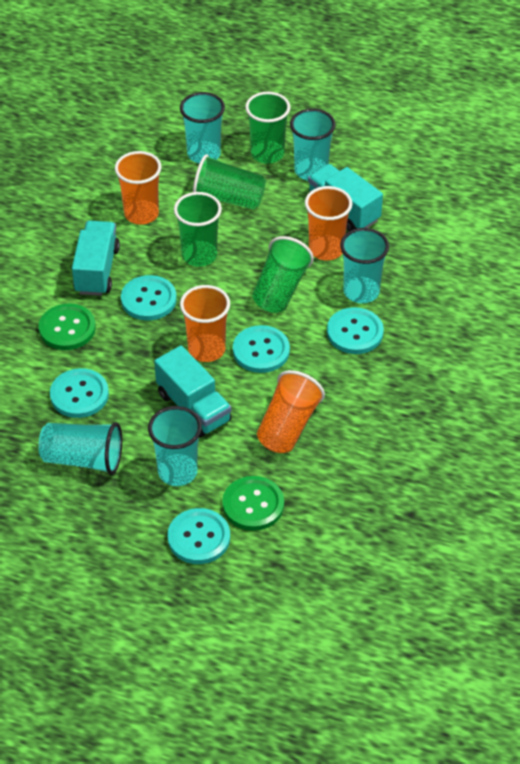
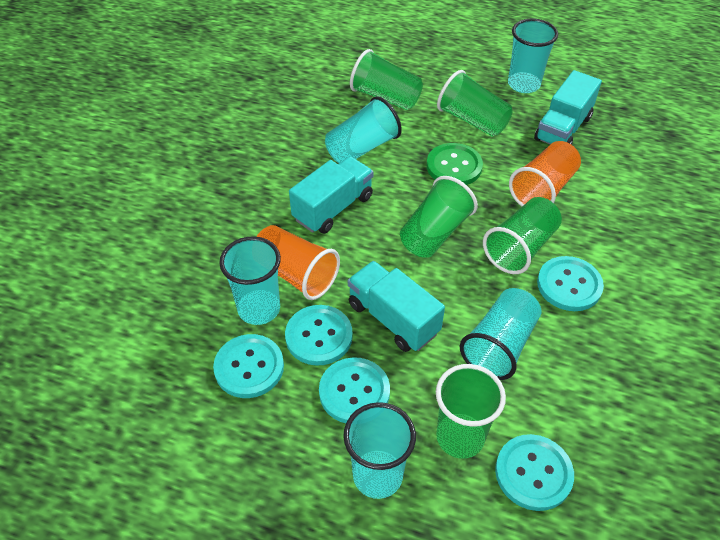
green button: [39,304,96,350] [222,476,284,531] = 2 -> [427,143,483,185] = 1
green cup: [174,192,222,266] [193,154,266,209] [245,92,291,164] [252,236,314,313] = 4 -> [350,49,423,110] [400,176,478,258] [436,364,506,459] [437,70,513,137] [483,197,562,274] = 5
orange cup: [115,151,161,225] [180,285,230,362] [257,370,325,453] [305,186,352,260] = 4 -> [256,225,340,300] [509,141,581,206] = 2

